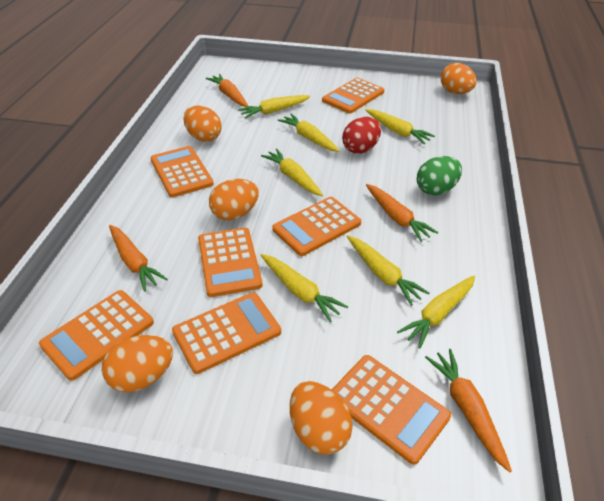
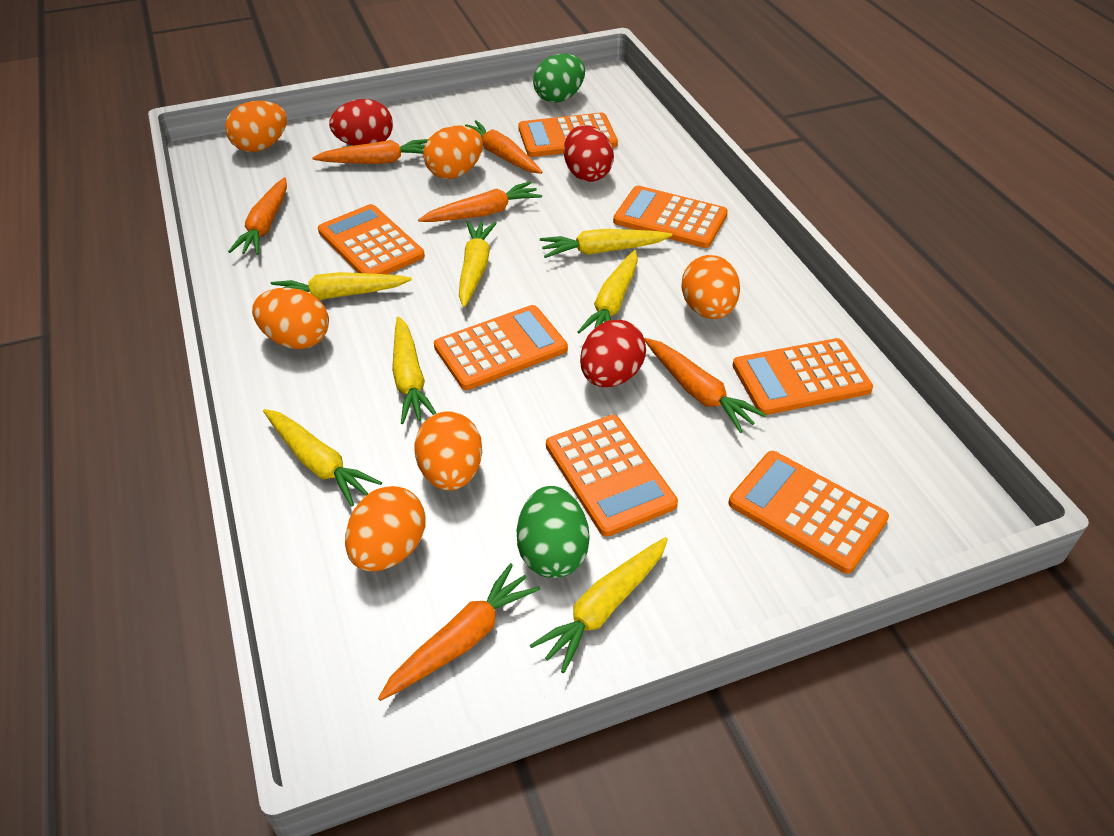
green egg: [417,156,462,195] = 1 -> [517,486,590,578] [533,54,585,103] = 2
orange carrot: [109,225,168,292] [206,74,248,107] [366,184,438,242] [425,349,512,472] = 4 -> [228,177,287,255] [312,139,428,164] [378,563,540,701] [418,181,542,222] [465,120,543,174] [645,338,766,433] = 6
orange egg: [102,335,173,392] [183,106,222,142] [209,179,259,220] [290,381,353,455] [441,63,477,94] = 5 -> [225,101,287,152] [252,288,329,349] [345,486,426,571] [415,411,482,491] [423,125,483,179] [681,255,740,319] = 6
red egg: [342,117,381,154] = 1 -> [329,99,393,146] [564,125,614,182] [580,320,646,387] = 3

